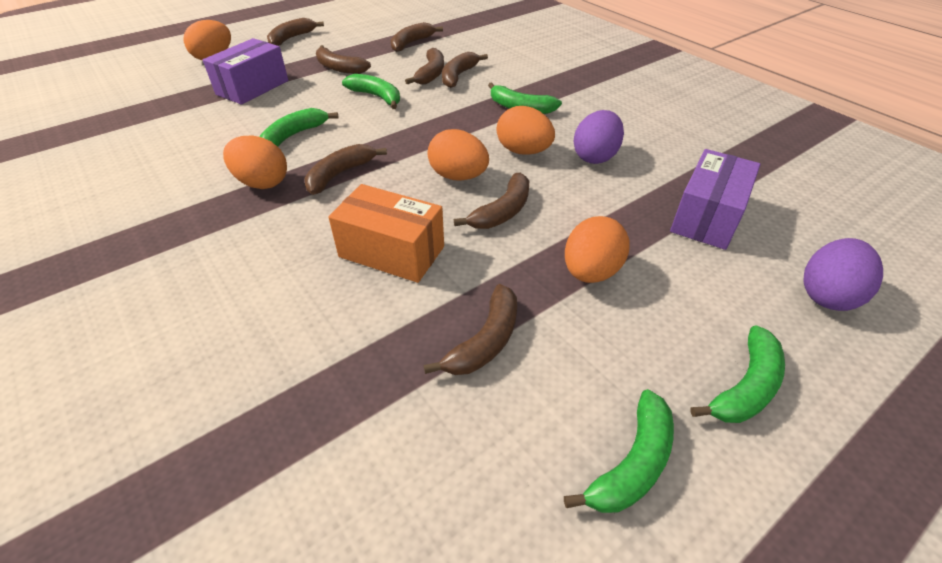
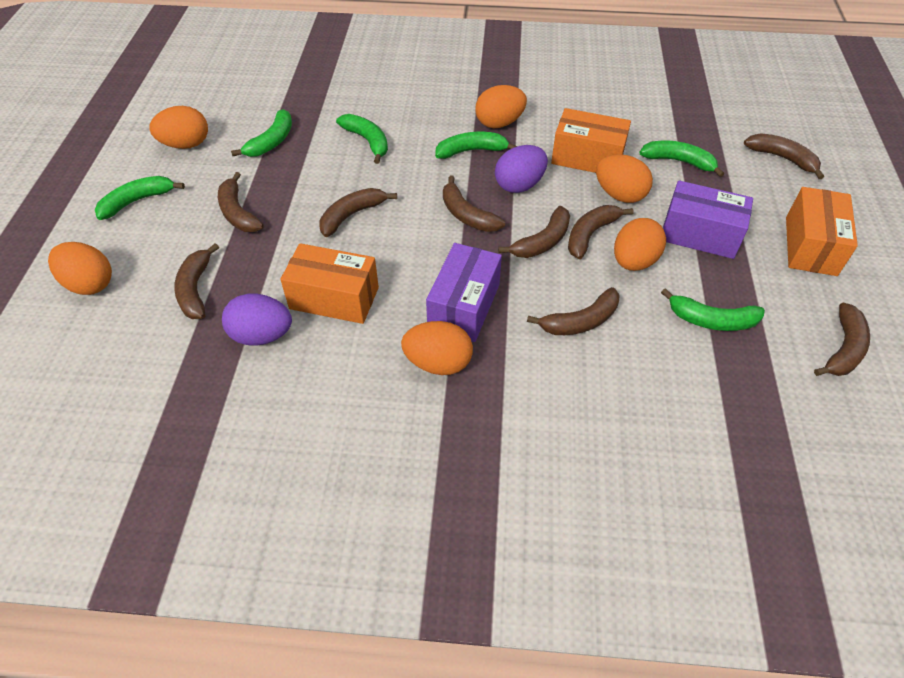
brown banana: [267,18,324,46] [305,144,387,195] [316,45,371,74] [391,22,443,52] [405,48,444,85] [423,284,517,375] [442,52,488,88] [454,173,529,229] = 8 -> [174,243,219,319] [218,172,264,232] [320,188,397,237] [443,175,505,232] [498,206,570,258] [527,287,619,335] [568,205,634,259] [744,134,824,179] [814,303,870,376] = 9
green banana: [259,108,338,147] [342,74,400,109] [488,83,562,114] [564,389,674,513] [690,325,785,423] = 5 -> [95,176,185,220] [231,109,292,157] [336,114,388,164] [435,132,517,159] [639,141,724,177] [661,288,765,331] = 6
orange box: [328,184,444,283] = 1 -> [280,243,379,324] [551,108,631,173] [786,187,858,276] = 3
orange egg: [183,20,231,60] [223,135,287,189] [428,129,489,181] [497,106,555,155] [565,216,630,283] = 5 -> [48,242,112,295] [149,106,208,149] [401,321,473,375] [475,85,527,128] [596,154,653,203] [614,218,666,271] = 6

